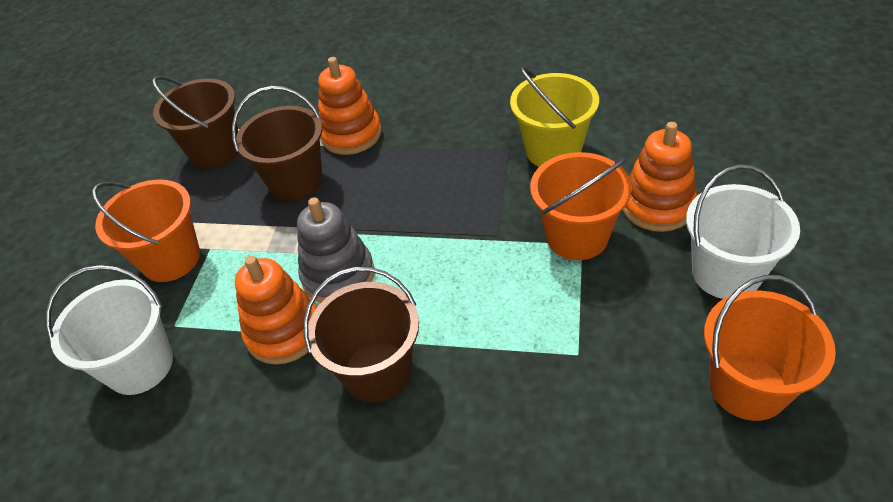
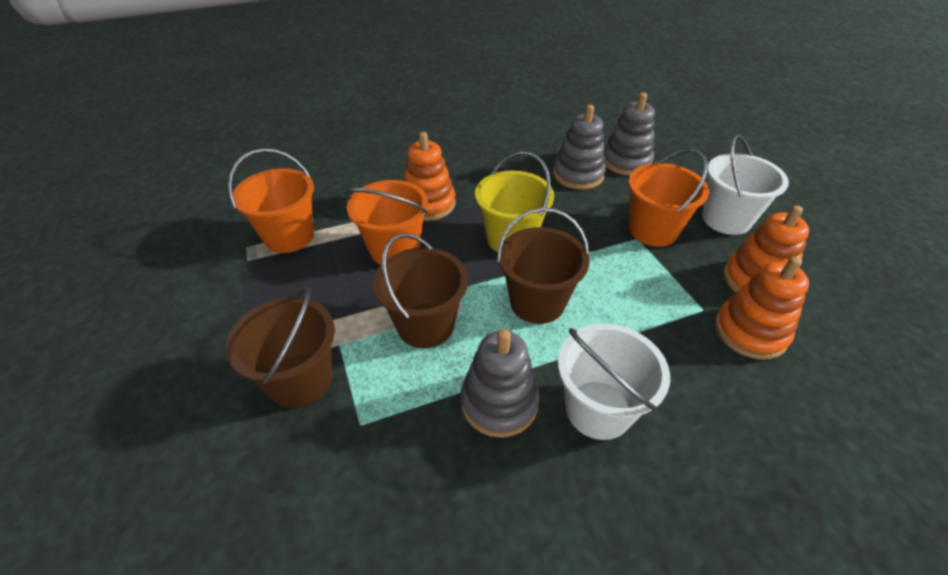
grey stacking toy: [297,197,374,303] = 1 -> [461,329,540,438] [553,105,606,190] [604,93,655,175] = 3

